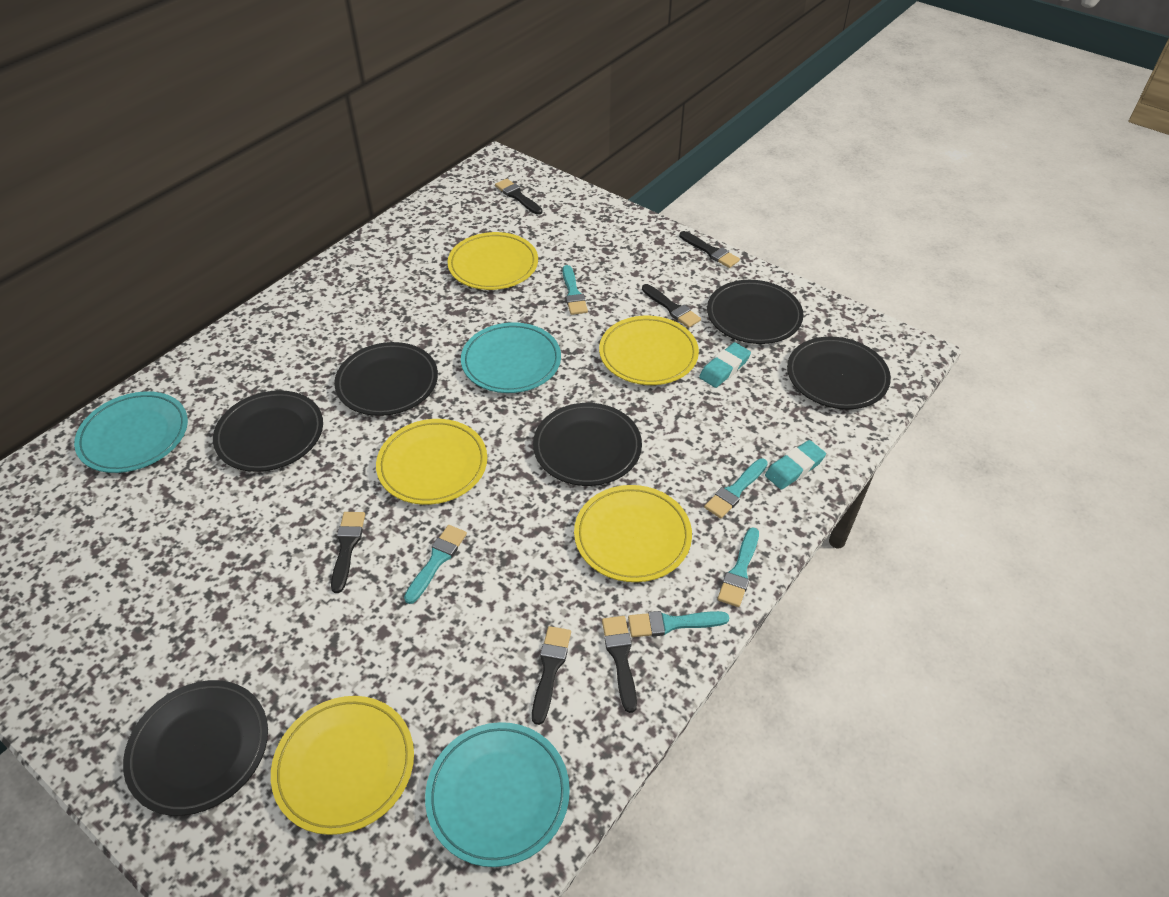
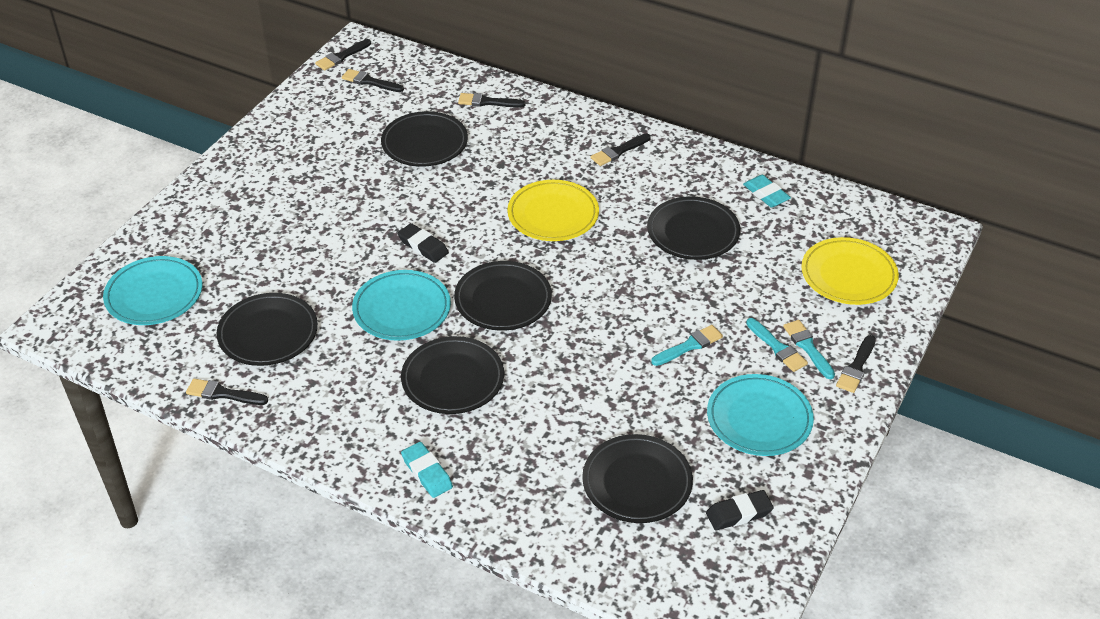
black eraser: none = 0 -> [397,223,449,263] [706,490,774,531] = 2
turquoise brush: [404,525,467,604] [562,265,588,315] [628,611,729,637] [704,458,768,519] [717,527,759,607] = 5 -> [651,325,723,366] [746,318,808,372] [783,320,835,379] = 3
yellow plate: [271,696,414,835] [376,419,487,505] [447,232,538,290] [574,485,692,582] [599,316,699,385] = 5 -> [507,180,599,241] [801,237,899,305] = 2

